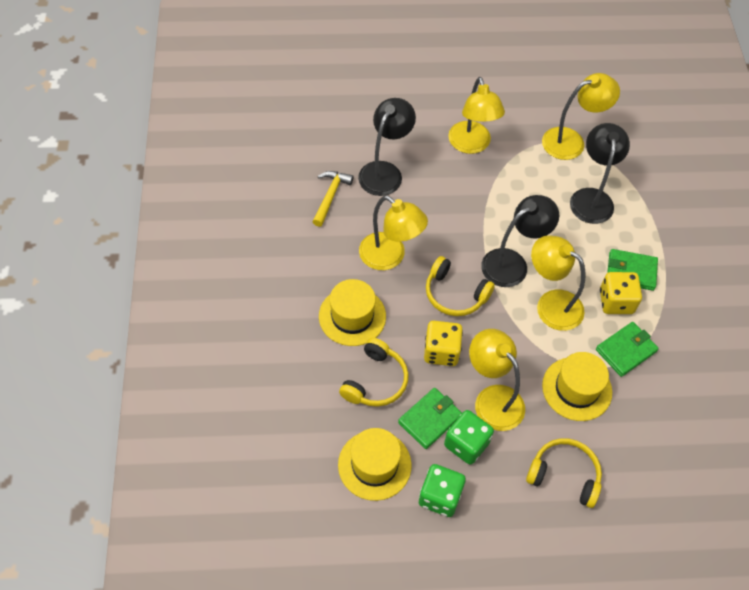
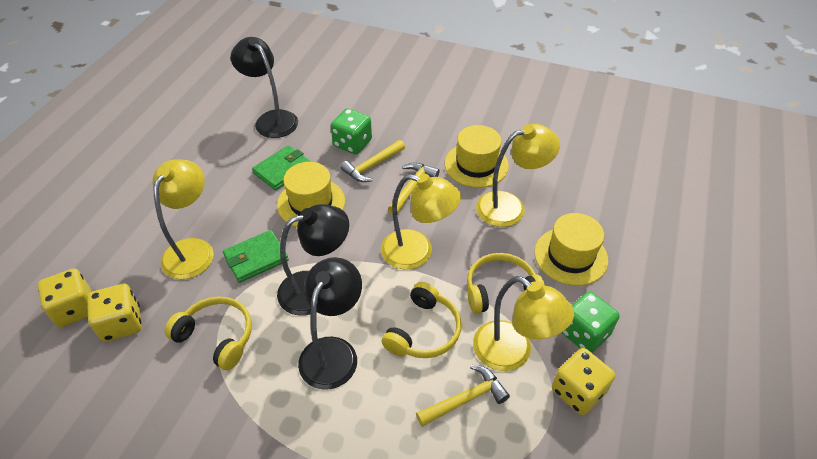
green wallet: [398,388,462,449] [596,322,659,377] [607,249,658,291] = 3 -> [223,230,289,283] [252,145,311,190] = 2
yellow dice: [424,321,463,366] [600,272,642,314] = 2 -> [37,268,91,327] [87,284,141,342] [552,348,615,415] = 3
yellow hammer: [312,171,354,227] = 1 -> [340,140,405,182] [388,163,440,214] [416,365,510,427] = 3
yellow lamp: [359,196,428,270] [448,77,505,154] [469,329,525,431] [531,235,585,331] [542,73,620,160] = 5 -> [153,159,214,279] [381,174,461,270] [473,276,574,371] [476,124,560,227] = 4

